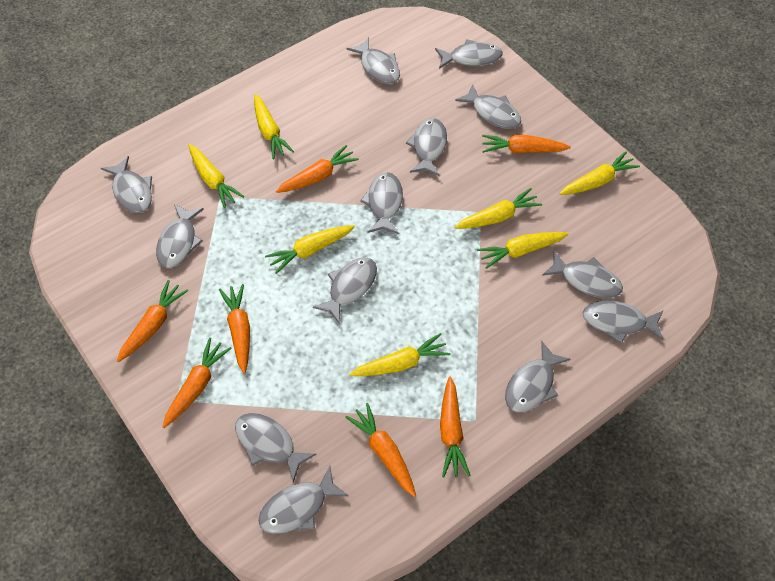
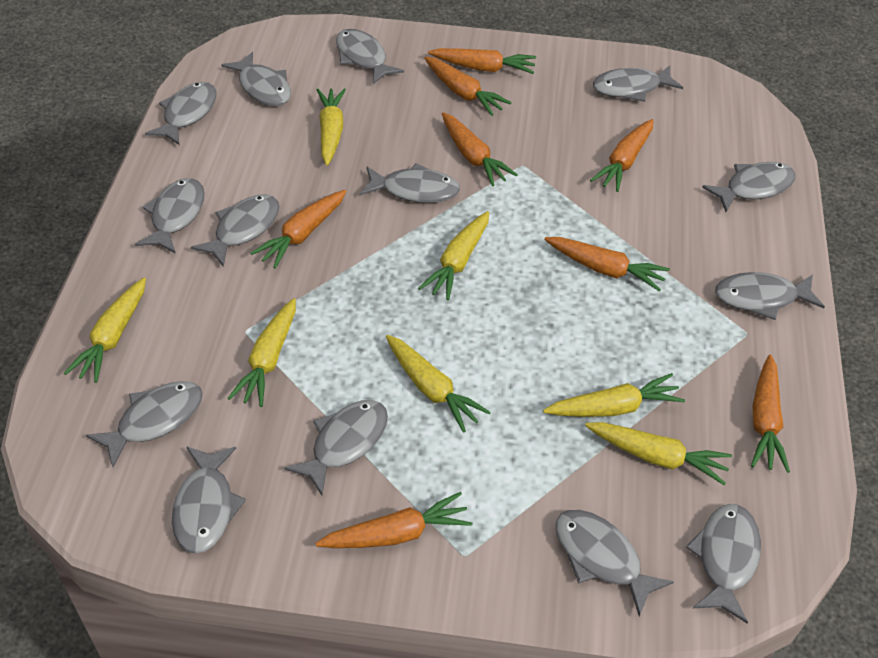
grey fish: [101,156,152,213] [156,204,204,268] [235,413,316,482] [258,466,348,534] [313,257,377,323] [346,37,400,84] [360,172,403,234] [406,118,447,176] [435,39,503,69] [455,84,521,129] [505,341,571,413] [542,251,623,298] [583,301,664,343] = 13 -> [86,381,202,467] [135,178,205,254] [145,82,217,145] [172,446,246,554] [191,194,280,267] [221,52,291,106] [284,400,388,495] [336,29,404,84] [360,163,460,203] [556,510,674,617] [593,65,683,102] [686,504,761,623] [702,162,796,212] [715,272,825,320] = 14
orange carrot: [117,280,188,362] [162,338,232,428] [219,284,250,373] [276,145,359,193] [345,403,416,497] [440,376,471,478] [482,135,571,153] = 7 -> [251,190,346,268] [315,492,472,548] [424,56,512,116] [428,48,536,74] [442,112,518,186] [544,237,670,292] [590,119,654,192] [751,355,790,473] = 8

